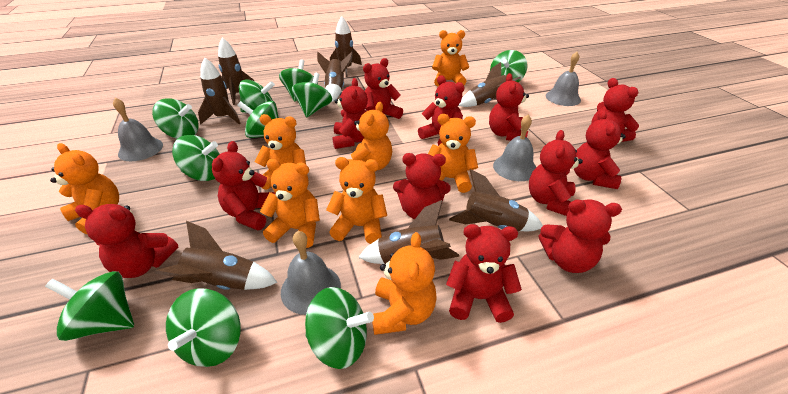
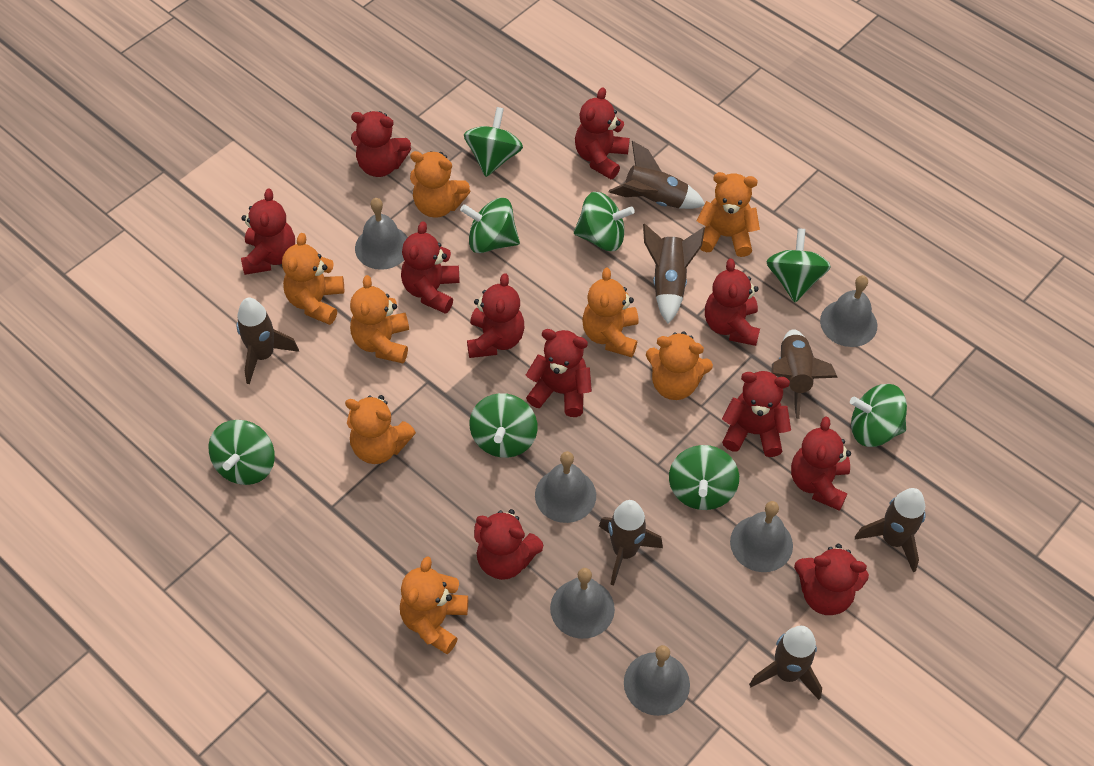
brown rocket: [155,221,278,290] [198,57,241,125] [218,38,254,105] [317,52,353,102] [330,16,362,77] [358,200,459,264] [449,169,543,231] [458,62,521,107] = 8 -> [236,298,299,384] [599,500,663,586] [609,141,705,209] [643,224,705,324] [749,626,822,700] [771,329,838,419] [855,488,925,572] = 7
green spinning top: [45,271,134,341] [152,98,198,139] [166,288,241,367] [172,135,219,181] [237,101,279,138] [239,79,275,113] [279,59,318,102] [292,73,332,117] [305,287,374,369] [490,50,527,82] = 10 -> [208,420,275,485] [460,198,520,253] [464,107,523,177] [469,393,537,458] [574,192,635,251] [669,445,739,510] [766,228,831,302] [850,384,907,447] = 8
grey bell: [113,98,163,161] [281,231,341,315] [493,115,536,181] [546,52,581,106] = 4 -> [355,198,408,270] [535,451,596,523] [550,568,615,639] [624,645,690,716] [730,501,793,572] [820,275,877,347] = 6
red teddy bear: [75,204,178,278] [212,141,276,230] [332,78,368,149] [363,58,403,119] [393,153,451,220] [418,76,465,146] [446,224,522,323] [489,73,529,141] [529,130,583,216] [539,200,622,273] [574,110,626,189] [591,78,639,142] = 12 -> [241,189,295,275] [351,111,411,177] [401,221,460,314] [467,273,524,358] [474,509,543,580] [526,329,592,417] [575,87,630,179] [705,258,760,346] [722,371,791,457] [791,417,851,511] [794,544,869,615] = 11

